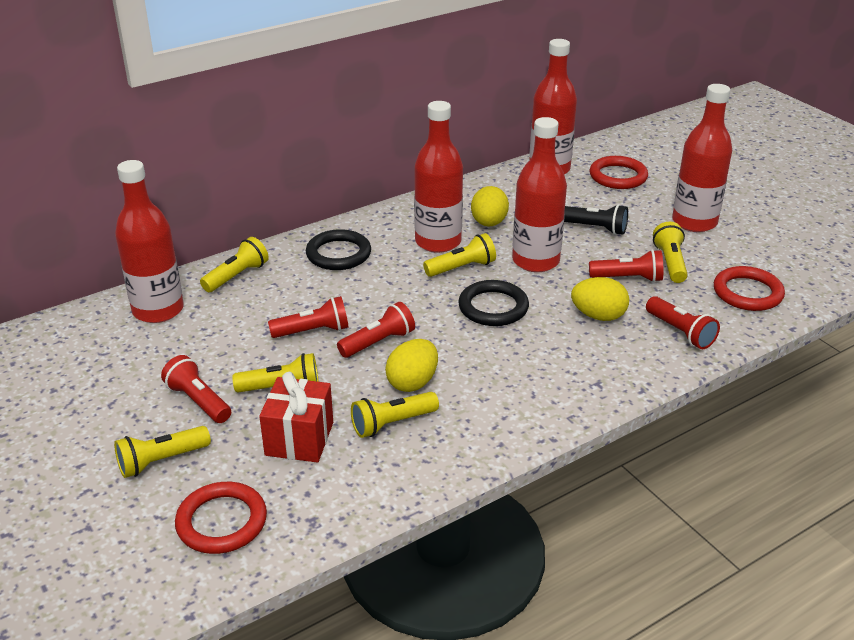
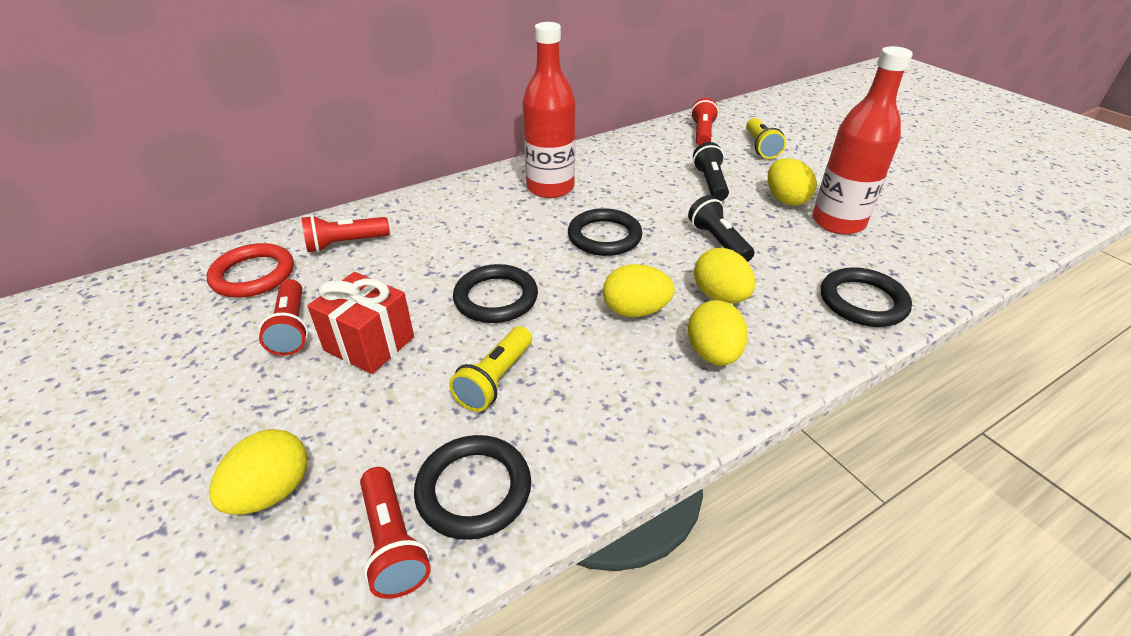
black flashlight: [564,204,628,235] = 1 -> [688,195,754,262] [693,142,729,201] = 2
black ring: [306,229,371,270] [458,280,529,326] = 2 -> [414,435,531,540] [453,264,538,323] [568,208,642,256] [821,267,912,327] = 4
red bottle: [115,160,184,323] [414,101,463,253] [512,117,567,272] [529,39,577,174] [672,84,732,232] = 5 -> [523,22,575,198] [812,46,913,235] = 2
red flashlight: [161,355,231,423] [268,296,349,338] [337,302,415,358] [589,250,663,282] [646,296,720,349] = 5 -> [258,279,308,356] [301,215,390,252] [360,467,431,599] [691,98,719,145] = 4
red ring: [175,482,267,554] [590,156,648,189] [714,266,785,311] = 3 -> [207,243,294,298] = 1
yellow egg: [385,339,438,392] [471,186,509,227] [571,277,629,321] = 3 -> [209,429,307,515] [603,264,675,317] [688,300,748,366] [694,248,755,303] [768,158,817,206] = 5
yellow flashlight: [114,426,211,478] [200,237,269,292] [232,353,319,393] [351,392,439,438] [423,233,496,277] [653,222,688,283] = 6 -> [449,326,532,412] [746,118,786,159] = 2

